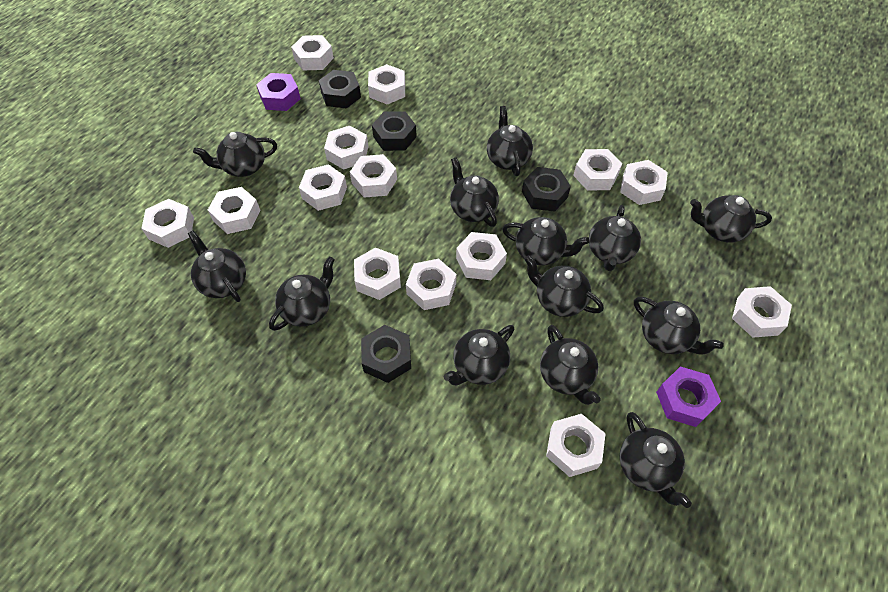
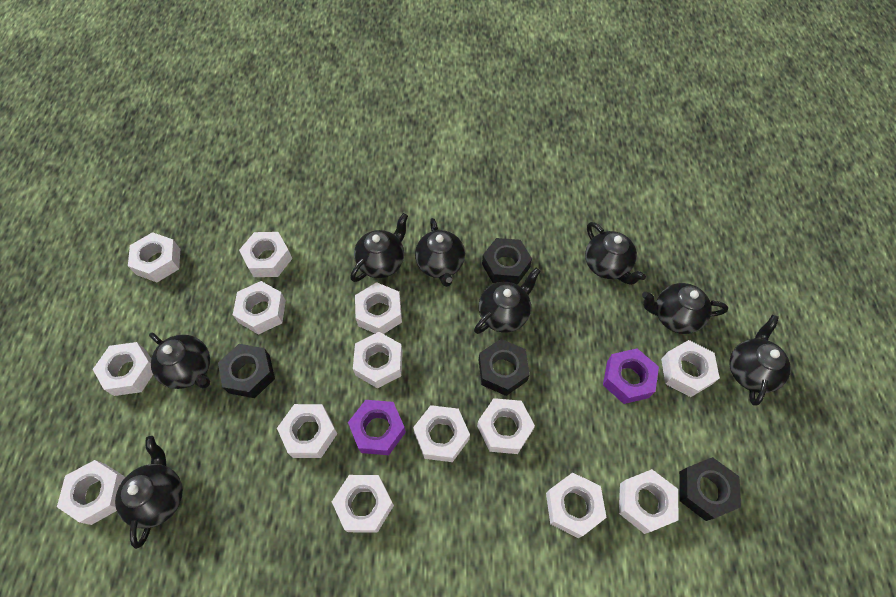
black teapot: [188,230,246,302] [193,132,277,177] [269,256,335,331] [444,325,515,385] [450,157,499,227] [487,106,533,176] [502,217,590,265] [524,255,604,317] [540,325,601,405] [589,205,641,271] [620,412,692,508] [634,297,724,355] [690,195,772,243] = 13 -> [115,436,183,549] [149,333,210,389] [351,213,408,282] [415,218,465,287] [474,268,541,334] [585,222,646,285] [642,283,728,334] [730,315,791,406] = 8

